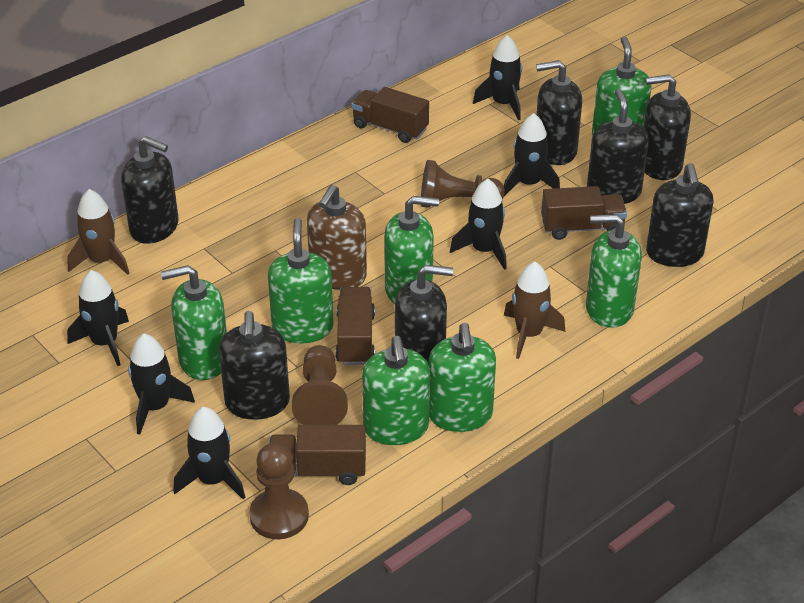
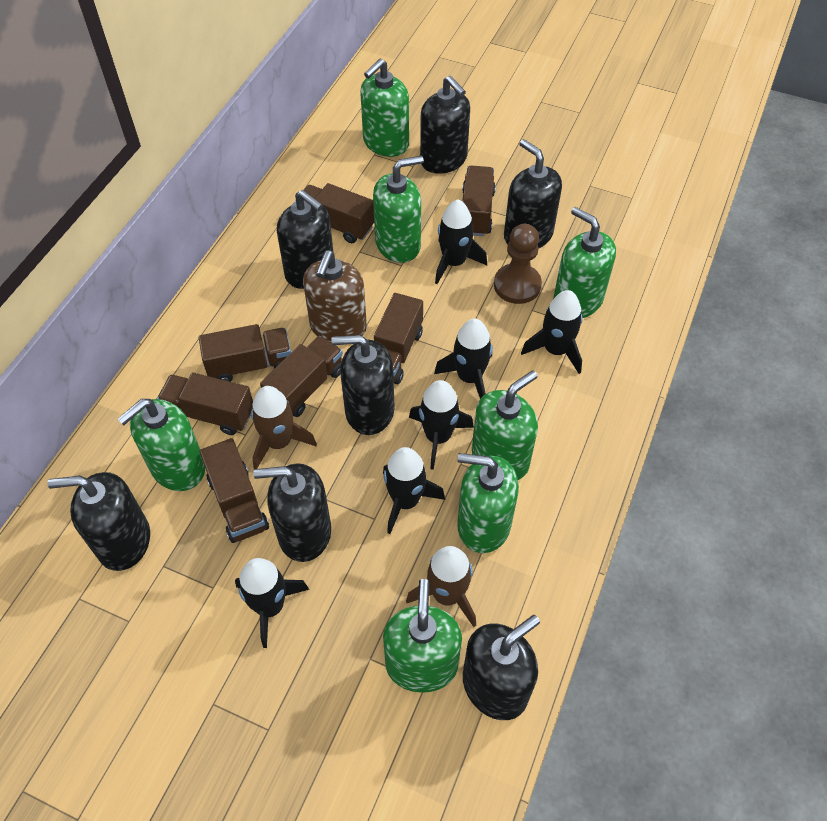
brown pawn: [249,443,309,539] [292,345,348,425] [421,160,505,208] = 3 -> [494,224,542,304] = 1
brown truck: [269,425,366,485] [335,287,375,365] [352,87,429,143] [541,186,627,240] = 4 -> [157,373,253,435] [199,324,291,382] [200,438,269,543] [260,336,343,417] [295,183,374,243] [374,293,423,384] [462,166,496,236] = 7

